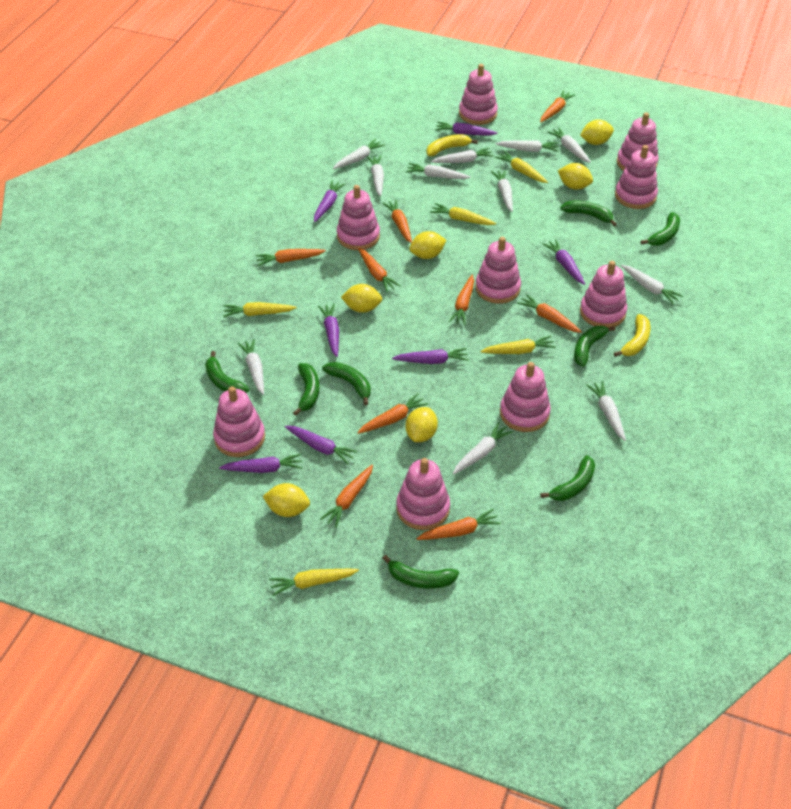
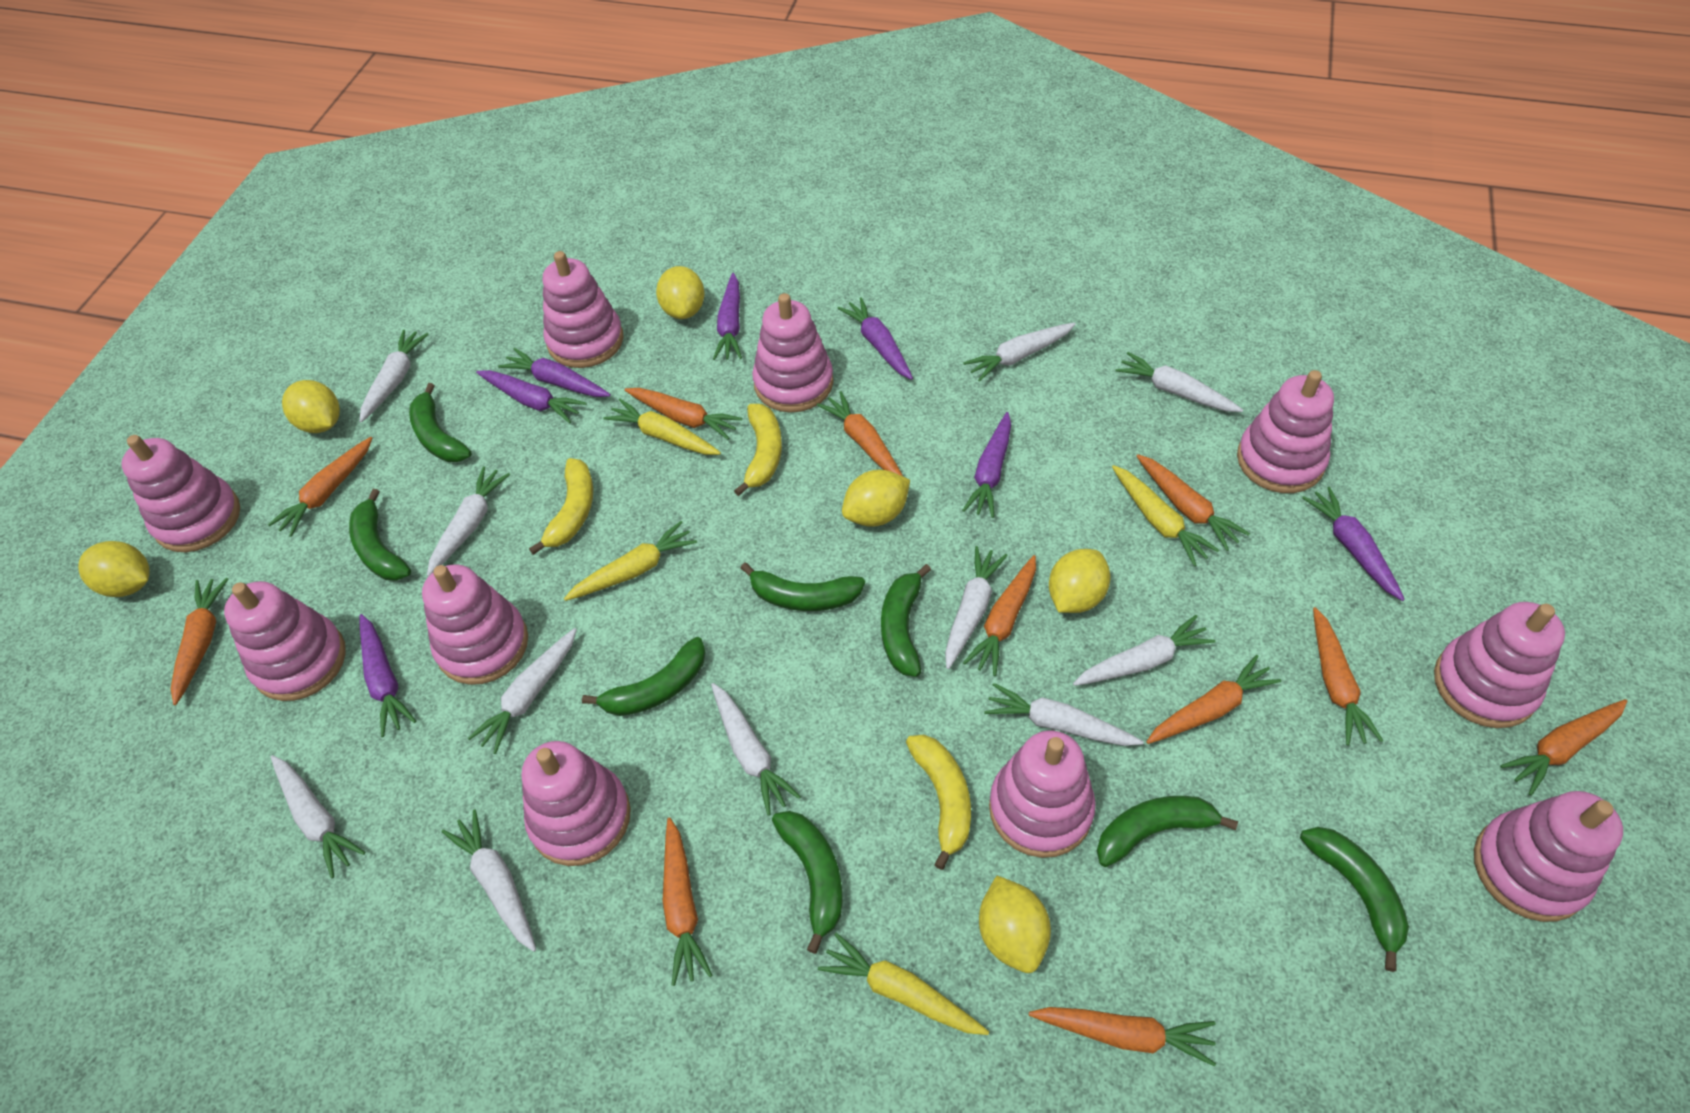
orange carrot: [256,249,326,266] [320,465,373,528] [357,393,428,434] [358,248,401,292] [382,200,412,243] [416,508,501,540] [449,275,474,325] [517,294,582,333] [540,90,575,122] = 9 -> [171,578,228,705] [268,437,372,537] [625,388,742,440] [662,817,713,986] [817,391,903,476] [963,555,1036,676] [1029,1007,1216,1067] [1136,454,1250,551] [1146,655,1281,744] [1313,607,1383,746] [1500,699,1627,796] = 11
pink stacking toy: [213,386,265,457] [337,185,380,250] [396,458,450,530] [459,64,498,125] [475,237,521,304] [500,362,551,432] [580,261,627,328] [615,145,658,209] [617,112,659,171] = 9 -> [121,435,240,552] [224,581,346,701] [422,564,528,685] [522,741,631,866] [543,251,623,368] [752,293,833,412] [989,730,1096,858] [1237,370,1334,493] [1434,602,1565,728] [1474,791,1623,922] = 10
yellow banana: [427,134,478,156] [614,314,651,357] = 2 -> [529,458,593,555] [734,404,782,496] [906,735,971,870] = 3
yellow carrot: [223,302,297,317] [269,569,359,596] [430,203,496,225] [480,336,556,354] [495,151,548,183] = 5 -> [564,521,697,601] [604,399,721,455] [818,933,989,1035] [1112,465,1219,567] = 4

